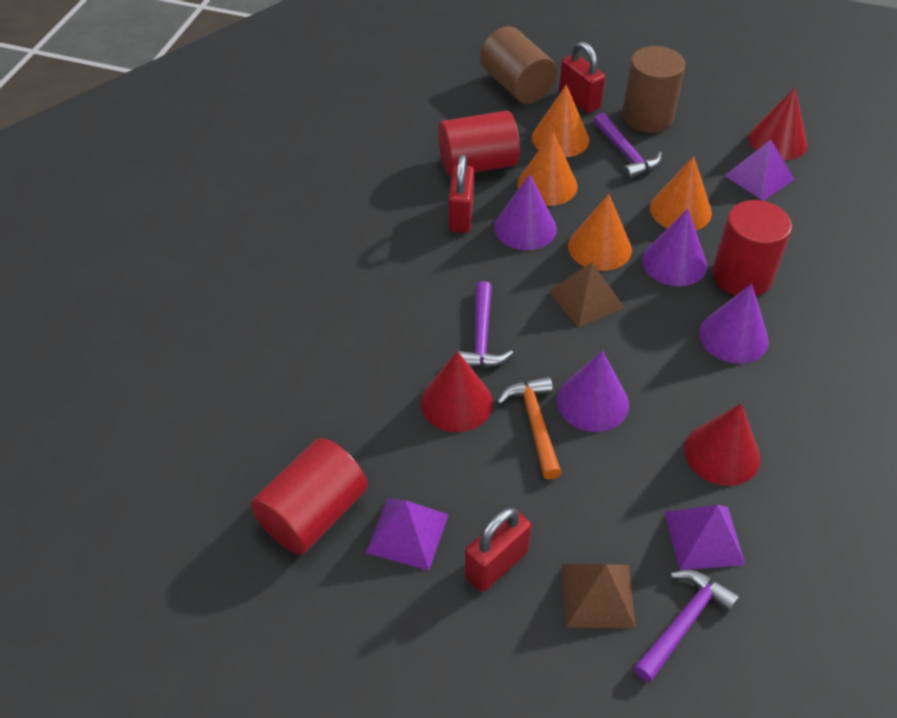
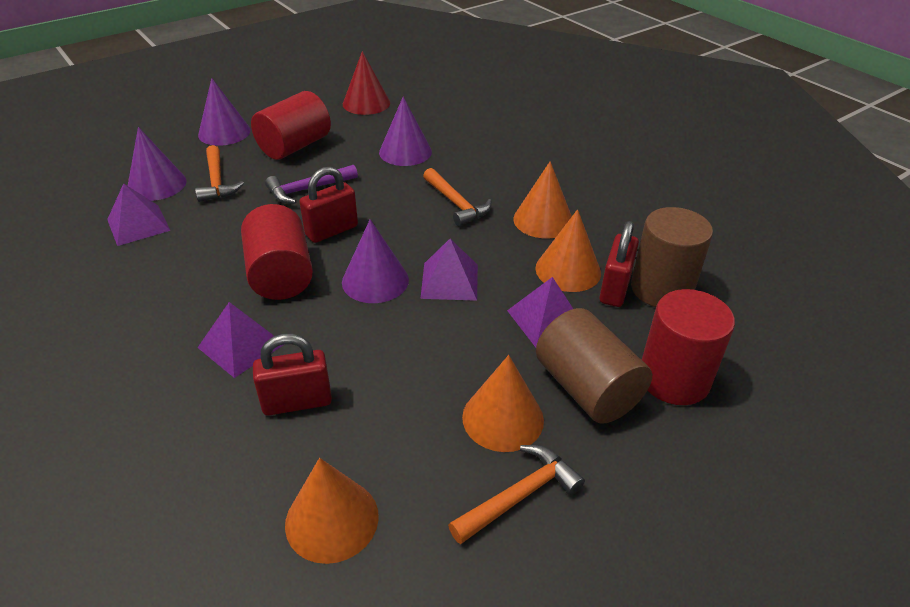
brown pyramid: [548,262,624,328] [562,564,636,628] = 2 -> none = 0
orange hammer: [497,376,562,480] = 1 -> [195,145,244,202] [423,168,491,227] [448,445,585,544] = 3
purple hammer: [458,281,513,368] [594,113,662,179] [634,570,740,682] = 3 -> [265,165,358,204] = 1
purple pyramid: [366,498,449,571] [665,505,745,570] [724,140,794,201] = 3 -> [107,183,170,246] [198,302,283,378] [420,239,478,301] [507,277,573,347] = 4
red cone: [421,351,493,432] [684,403,760,486] [749,88,807,160] = 3 -> [343,51,390,115] = 1

